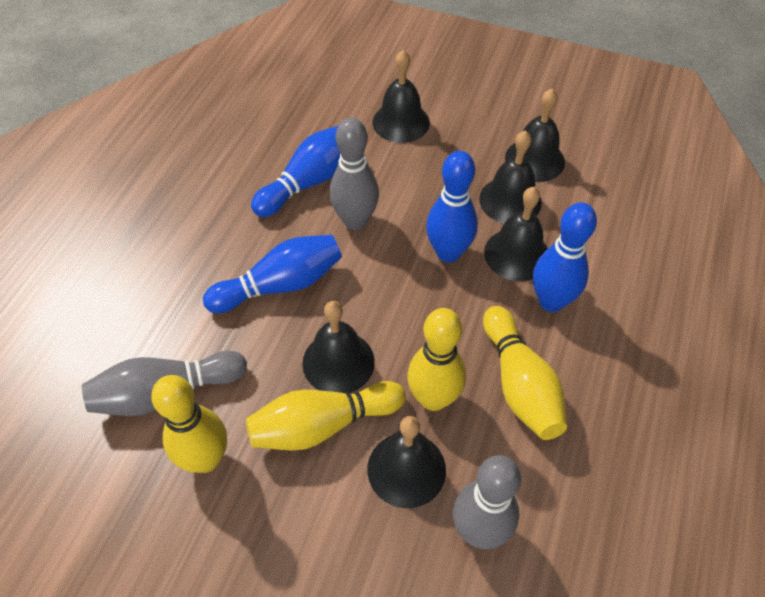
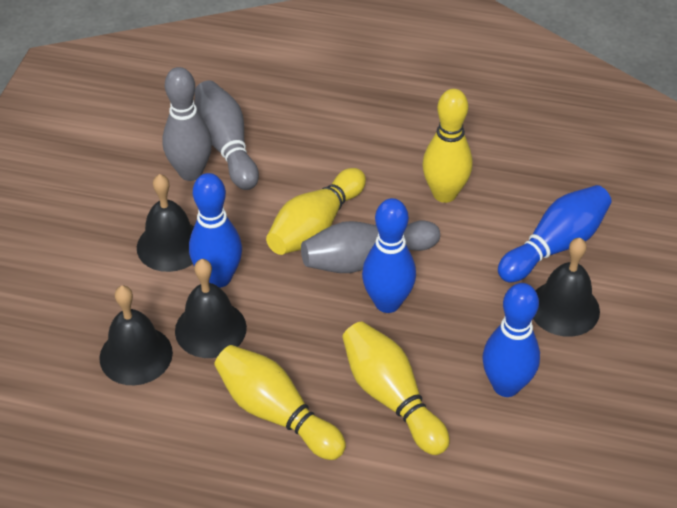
black bell: [302,301,375,393] [367,416,446,508] [373,50,430,143] [479,130,542,224] [484,187,548,281] [505,89,565,182] = 6 -> [99,285,173,385] [137,174,194,272] [175,259,247,358] [533,238,600,337] = 4

